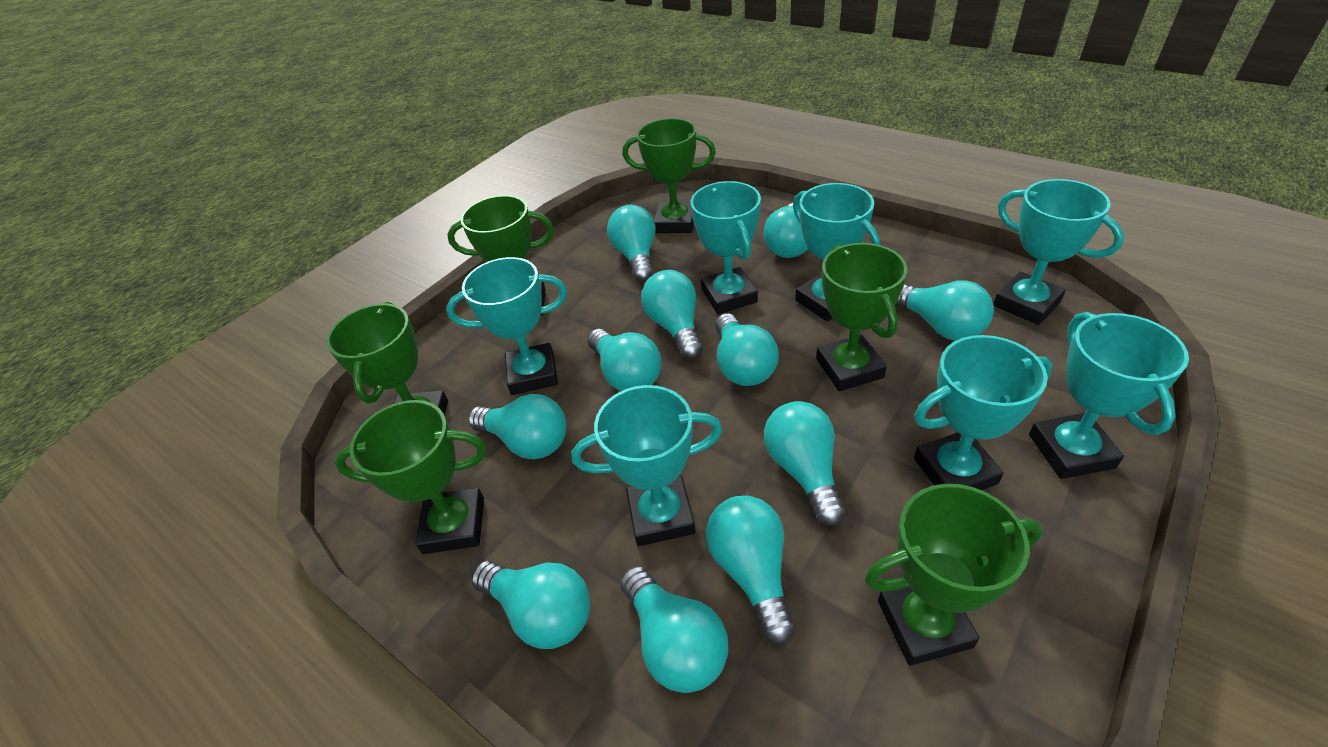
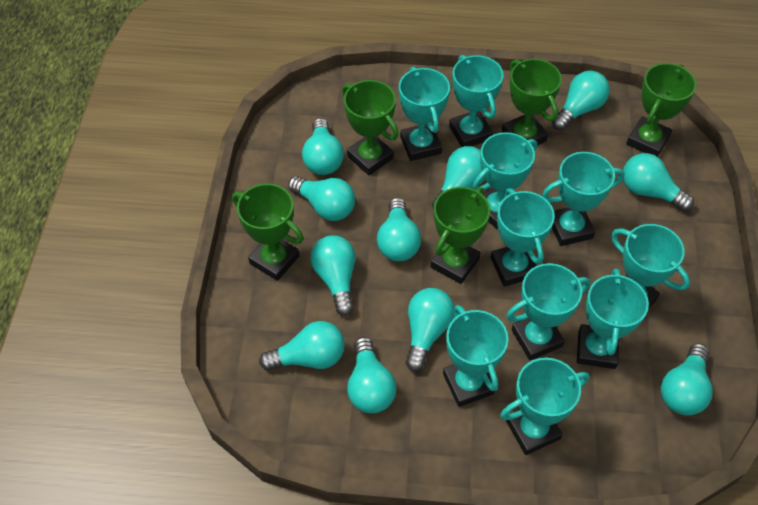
green trophy: [327,302,448,415] [334,400,486,554] [447,195,554,316] [623,118,716,233] [816,243,907,391] [865,484,1043,666] = 6 -> [232,183,304,281] [342,80,399,175] [431,187,490,284] [502,59,562,145] [626,63,696,157] = 5
turquoise trophy: [446,257,567,395] [571,385,722,546] [691,181,761,314] [793,183,880,321] [914,335,1053,490] [993,179,1124,325] [1029,312,1189,479] = 7 -> [399,67,450,161] [443,305,509,407] [449,55,504,147] [473,132,537,229] [491,188,555,287] [500,358,589,455] [506,263,590,360] [542,152,625,246] [577,268,649,369] [611,224,690,309] = 10

